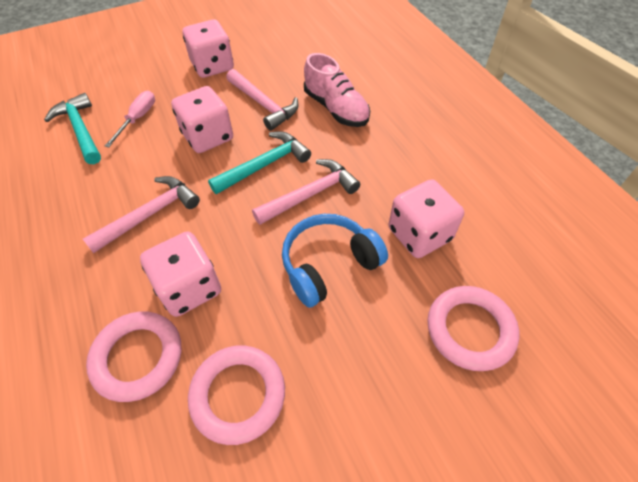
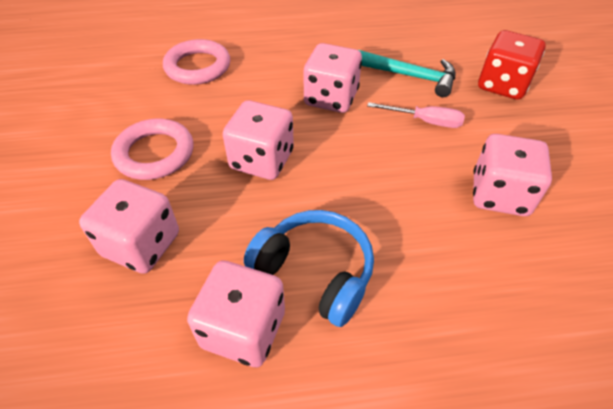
pink dice: [140,231,221,317] [171,86,233,153] [182,19,234,78] [389,179,464,258] = 4 -> [79,179,179,274] [187,261,285,368] [223,100,294,180] [304,43,362,113] [473,134,552,216] = 5
pink hammer: [83,176,200,253] [226,69,299,131] [252,159,360,225] = 3 -> none = 0
pink ring: [86,311,181,402] [188,345,285,445] [427,286,519,371] = 3 -> [111,119,193,180] [163,39,230,85] = 2
pink shoe: [304,53,370,127] = 1 -> none = 0
red dice: none = 0 -> [478,30,546,100] = 1
turquoise hammer: [44,93,101,164] [208,131,311,194] = 2 -> [358,50,455,97] = 1

